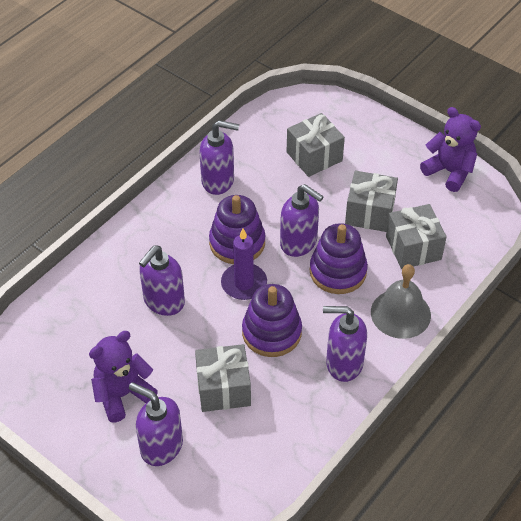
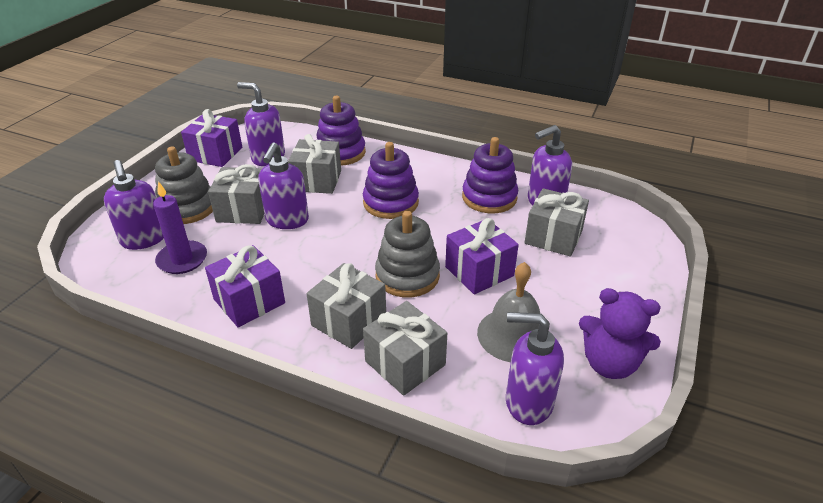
grey gift: [195,344,251,412] [287,113,345,177] [345,171,398,232] [386,204,447,269] = 4 -> [208,164,264,224] [288,134,341,194] [306,263,386,349] [363,301,447,396] [525,188,589,257] = 5
grey stacking toy: none = 0 -> [155,146,213,224] [375,211,440,298] = 2
purple gift: none = 0 -> [181,109,242,167] [205,245,285,328] [445,218,519,295] = 3
purple teddy bear: [89,331,158,423] [420,107,481,192] = 2 -> [579,288,661,379] = 1

